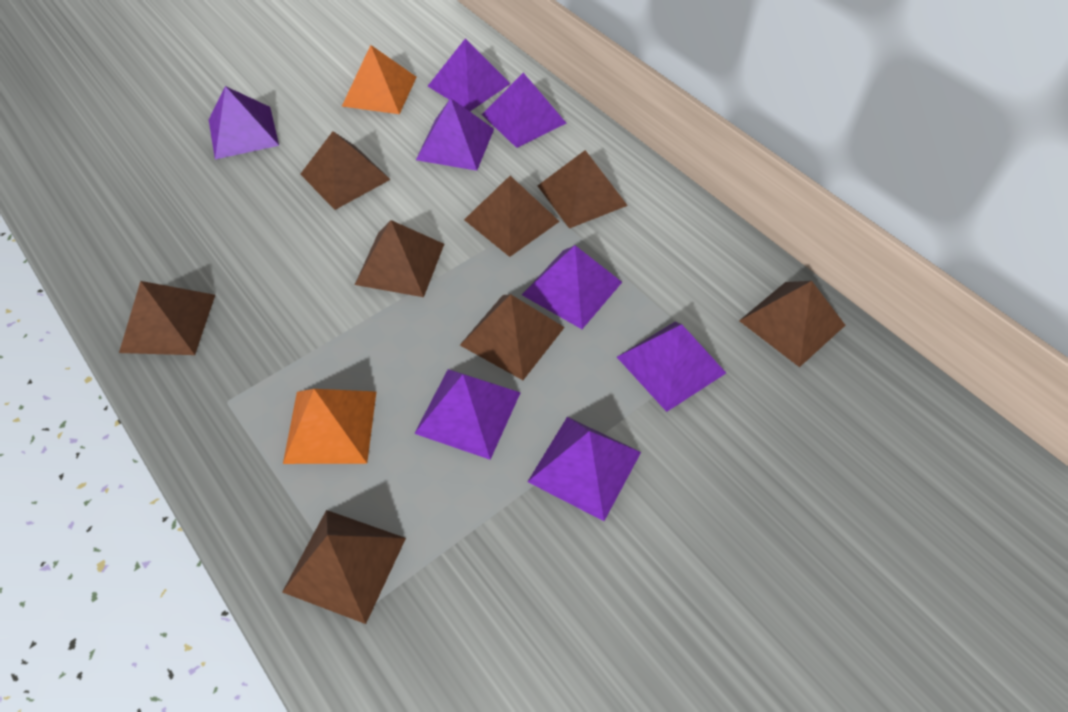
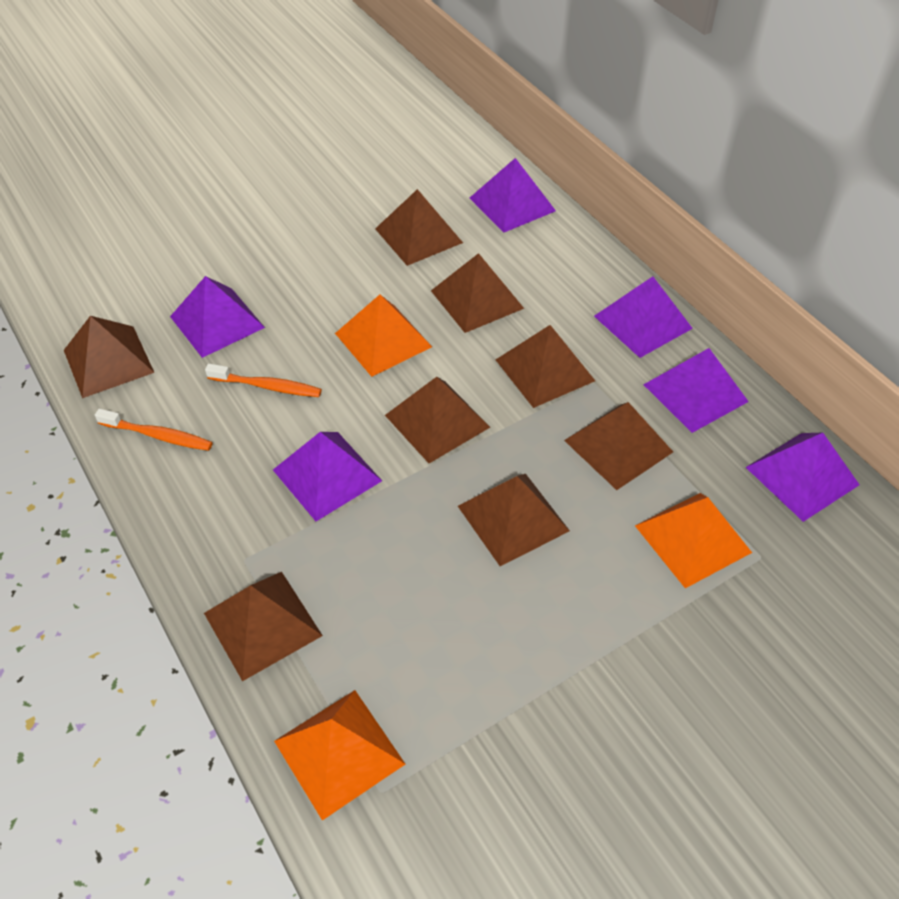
orange pyramid: [283,389,377,464] [342,45,417,114] = 2 -> [274,690,405,820] [335,295,432,377] [635,493,752,588] = 3
orange toothbrush: none = 0 -> [95,409,213,451] [205,364,322,397] = 2
purple pyramid: [209,86,279,159] [414,369,521,460] [416,98,494,171] [428,38,511,111] [482,73,566,148] [522,245,622,329] [528,417,641,521] [617,322,726,412] = 8 -> [170,276,265,358] [273,432,382,521] [470,158,556,233] [594,276,693,358] [643,348,749,433] [746,432,859,522] = 6

